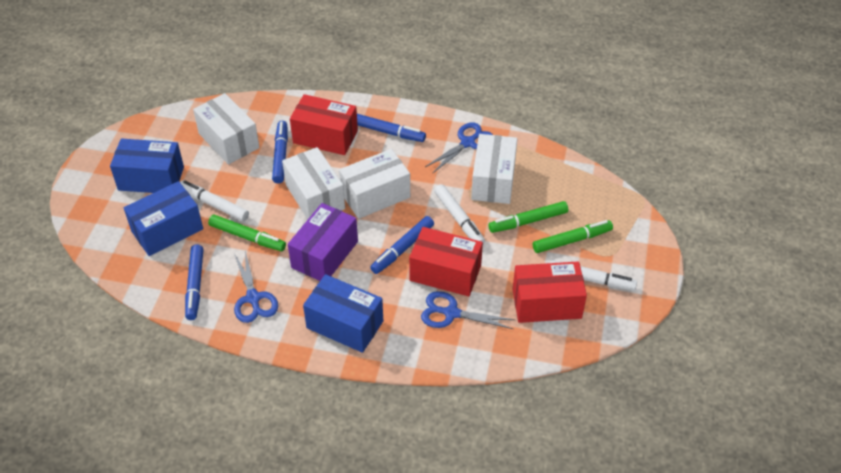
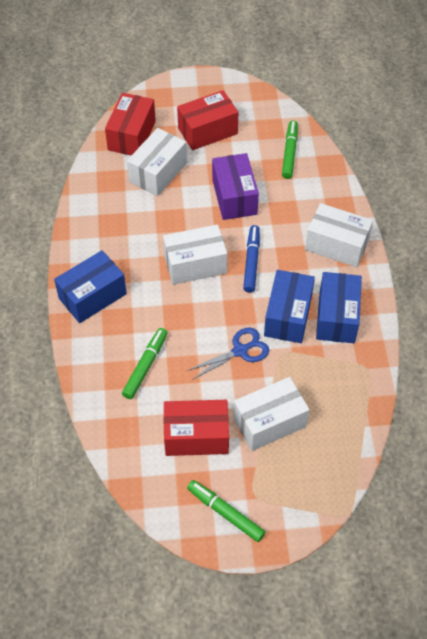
blue marker: [185,244,204,320] [272,121,288,183] [357,114,426,142] [370,216,434,274] = 4 -> [243,225,260,293] = 1
blue scissors: [234,251,278,323] [421,291,515,329] [425,123,493,173] = 3 -> [186,328,269,380] = 1
white marker: [180,180,249,221] [434,184,485,244] [551,260,637,291] = 3 -> none = 0

